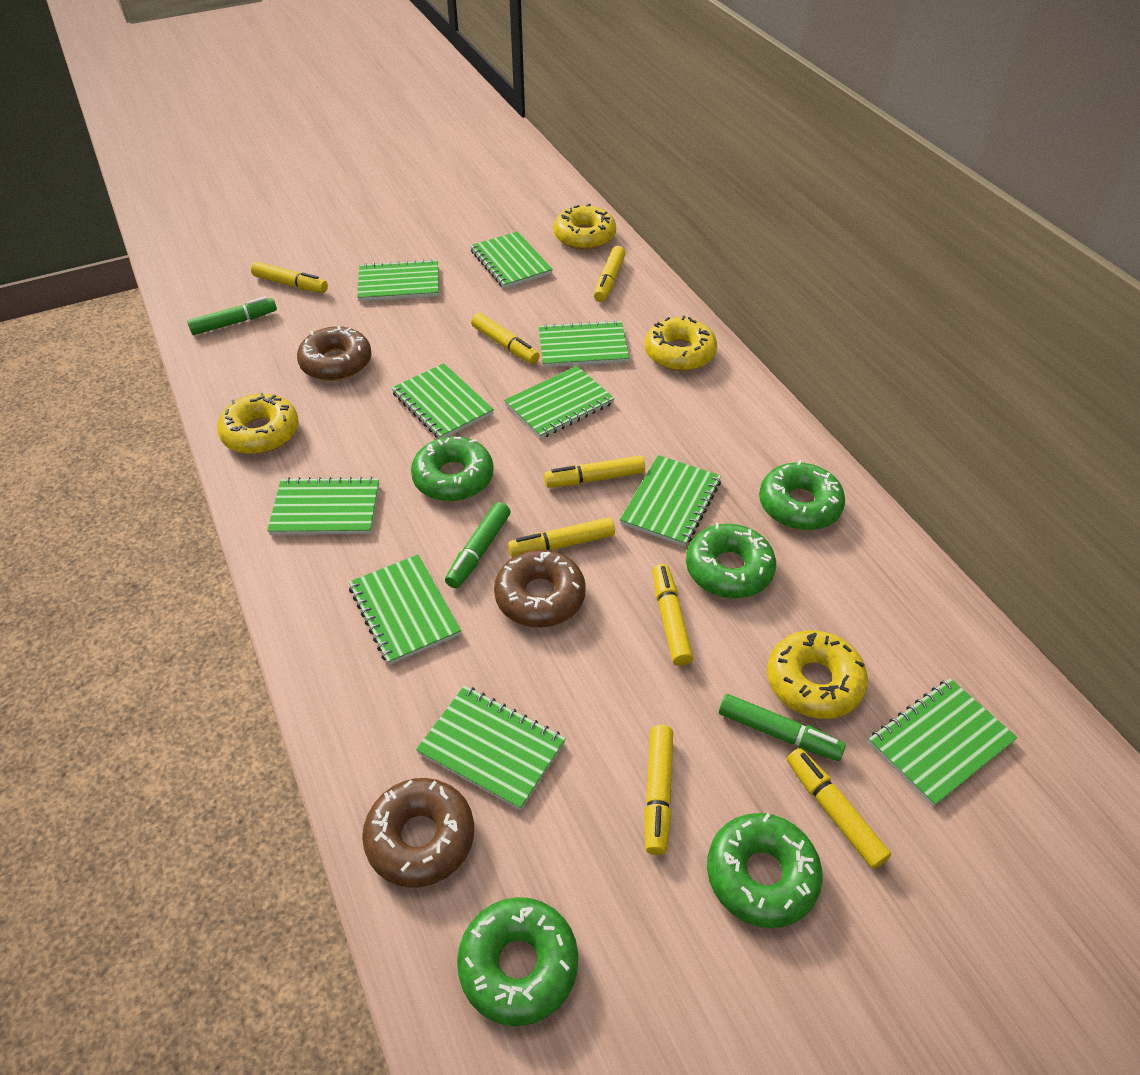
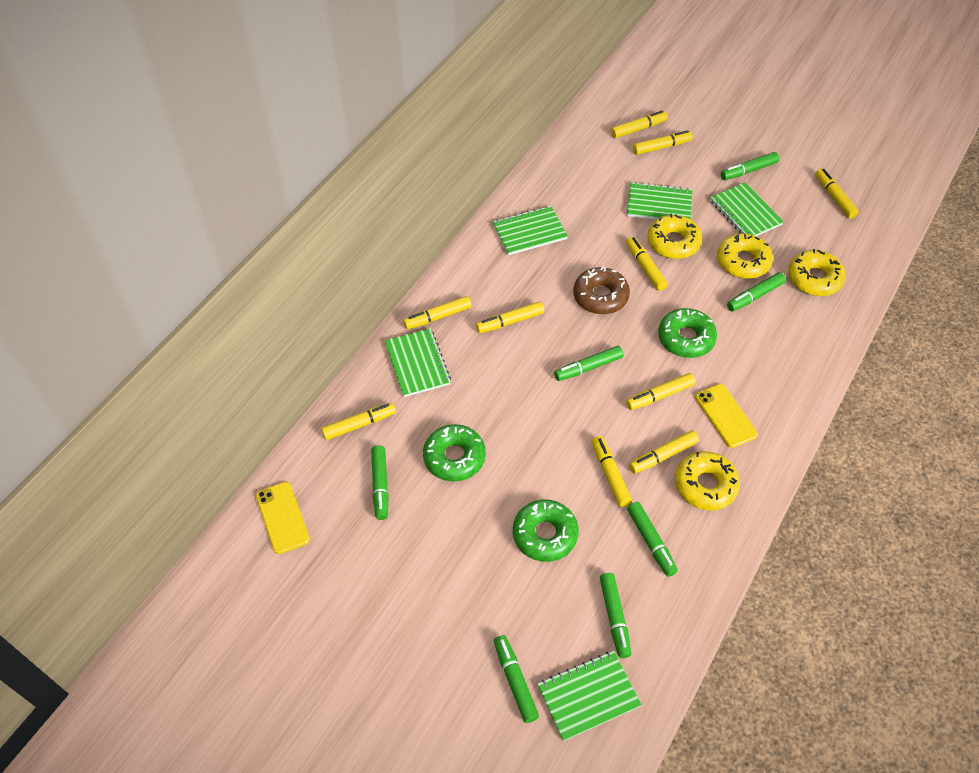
brown donut: [297,326,371,381] [362,778,474,888] [494,549,586,627] = 3 -> [573,266,630,314] = 1
green donut: [411,436,494,501] [457,897,578,1026] [686,523,776,598] [707,813,823,928] [759,460,845,530] = 5 -> [423,424,486,481] [513,499,579,562] [658,308,717,358] = 3
green marker: [187,296,277,335] [445,502,511,588] [719,694,846,761] = 3 -> [371,446,389,520] [494,635,539,723] [554,346,623,381] [600,573,631,658] [627,502,678,577] [721,152,779,180] [727,272,786,311] = 7
green notebook: [267,477,379,535] [349,555,461,665] [357,259,439,301] [392,363,494,439] [416,686,566,810] [470,231,553,289] [504,366,615,439] [538,320,629,367] [620,455,721,547] [868,678,1017,806] = 10 -> [384,328,451,397] [493,206,568,255] [537,651,642,741] [627,182,693,220] [710,182,784,236] = 5
yellow marker: [251,262,328,293] [471,313,540,364] [508,517,615,557] [544,455,645,488] [594,246,626,302] [644,725,673,855] [653,564,693,666] [787,748,891,869] = 8 -> [321,403,396,440] [403,296,472,329] [476,302,544,333] [592,436,632,507] [611,110,668,138] [626,237,668,291] [626,373,696,410] [629,430,699,474] [633,130,693,155] [815,168,859,219] = 10
yellow phone: none = 0 -> [256,482,310,554] [695,384,758,448] = 2

